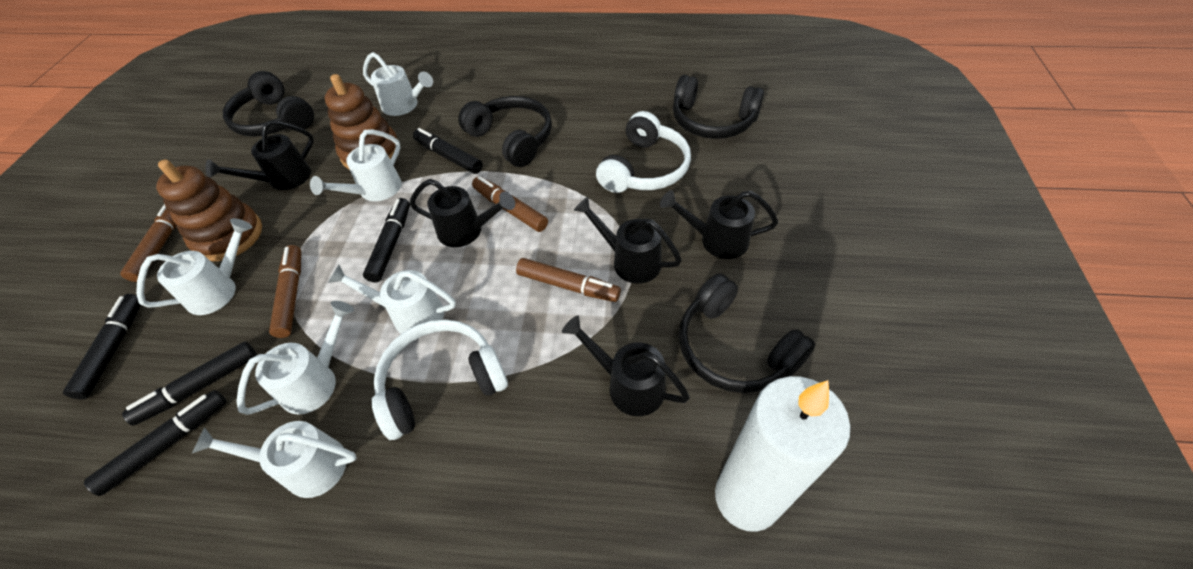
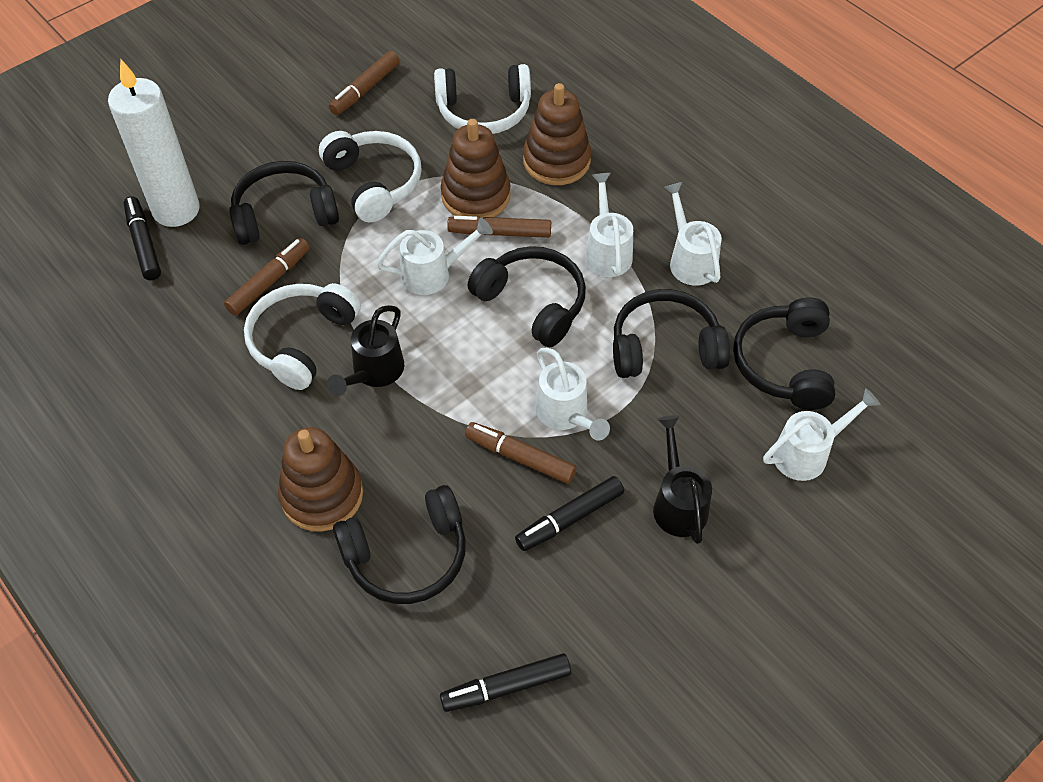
black headphones: [223,71,314,137] [458,96,552,167] [673,75,764,139] [679,273,815,393] = 4 -> [229,161,339,245] [333,485,466,604] [468,246,586,347] [613,289,730,378] [733,297,835,410] = 5
black marker: [63,294,141,400] [84,390,227,496] [122,341,257,426] [363,198,410,283] [413,128,483,174] = 5 -> [124,196,161,280] [440,653,571,712] [515,476,624,551] = 3
black watering can: [205,121,314,190] [410,179,515,247] [562,316,690,416] [574,197,682,284] [660,190,778,259] = 5 -> [327,305,404,396] [653,415,712,544] = 2
brown stacking toy: [156,159,262,261] [325,74,398,170] = 2 -> [278,427,363,532] [441,119,511,218] [523,83,591,185] = 3
white headphones: [372,319,508,440] [596,111,691,193] = 2 -> [244,283,361,390] [319,131,422,222] [434,64,531,134] = 3
white watering can: [136,218,252,315] [191,421,357,498] [236,301,354,415] [310,129,402,201] [328,265,456,334] [363,52,433,116] = 6 -> [376,218,493,295] [535,348,610,441] [585,173,633,277] [664,182,722,286] [763,388,881,481] = 5

